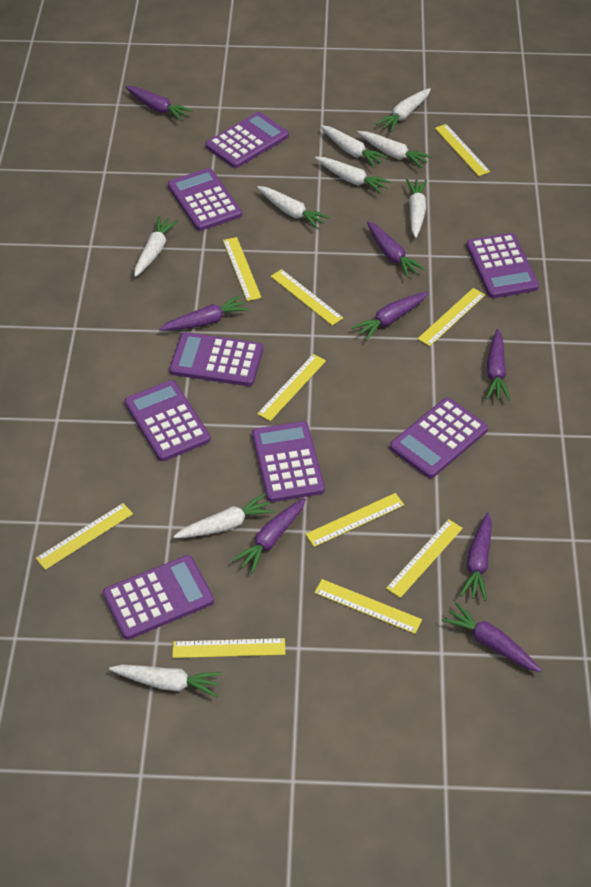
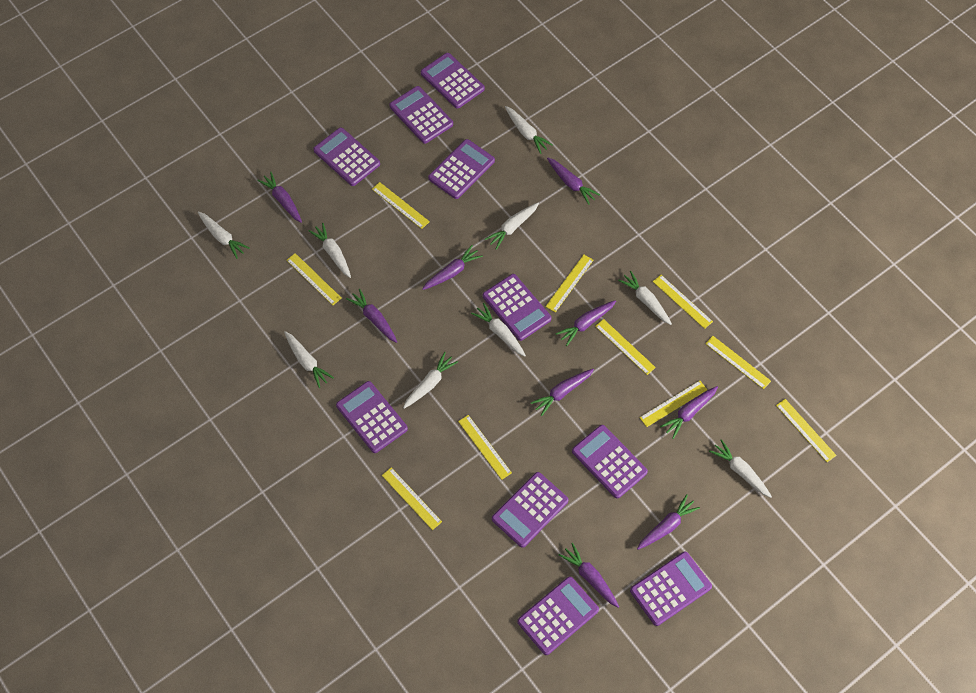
purple calculator: [103,555,214,640] [125,380,211,461] [168,168,242,231] [169,332,263,386] [206,112,289,168] [252,421,325,502] [390,398,488,478] [466,233,539,298] = 8 -> [313,128,380,186] [336,381,408,453] [389,86,453,144] [421,53,485,109] [428,139,495,199] [483,274,552,341] [492,472,569,548] [517,576,599,655] [572,425,648,499] [630,552,712,626] = 10
purple carrot: [125,86,193,121] [159,295,249,331] [232,498,306,574] [352,292,428,341] [367,221,425,278] [441,602,542,672] [460,512,492,601] [486,329,510,401] = 8 -> [257,172,302,223] [346,289,397,343] [422,245,483,290] [531,369,594,416] [547,158,600,205] [556,300,616,346] [559,543,619,608] [637,494,700,550] [660,386,718,439] = 9

